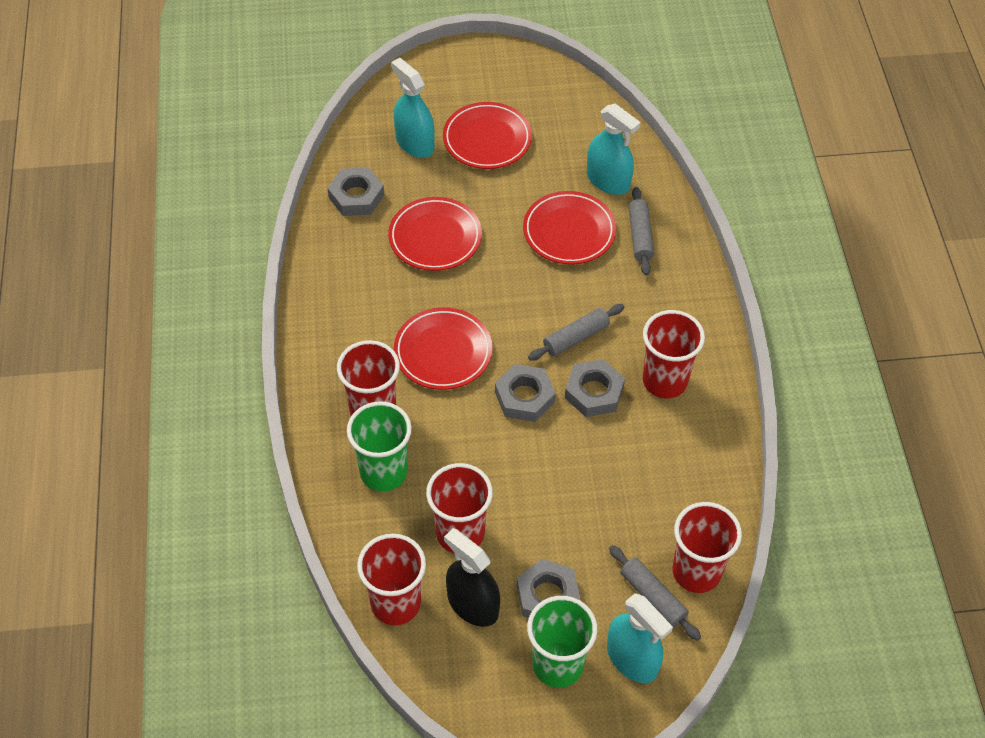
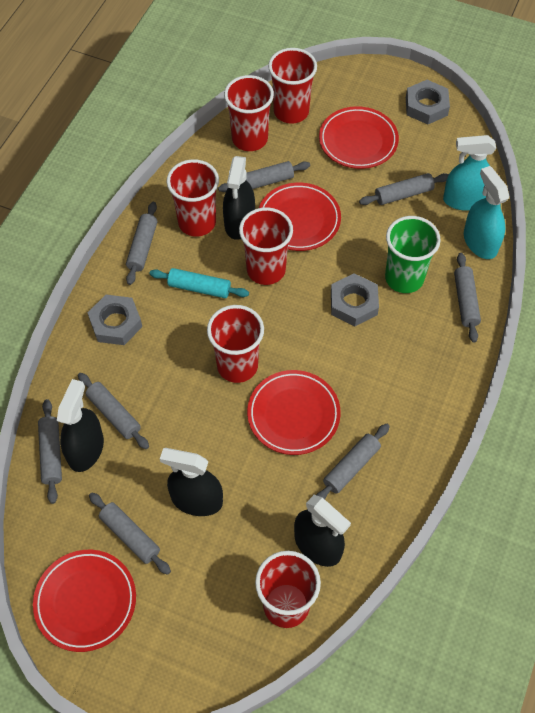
black spray bottle: [444,528,500,627] = 1 -> [57,379,104,472] [160,448,223,516] [223,156,255,240] [294,495,351,567] = 4
green cup: [347,401,412,492] [527,596,598,688] = 2 -> [385,216,441,293] = 1
grey nut: [327,167,384,216] [495,364,556,422] [517,559,581,618] [565,359,625,417] = 4 -> [88,295,142,345] [331,273,379,326] [406,80,450,124] = 3
grey rolling pin: [528,304,624,361] [609,545,701,641] [628,187,654,275] = 3 -> [38,399,62,504] [78,373,149,449] [89,493,171,575] [126,202,157,285] [218,161,310,192] [316,424,390,499] [359,173,449,205] [454,253,481,343] = 8
red cup: [337,340,400,416] [357,534,426,625] [426,463,493,553] [643,310,705,398] [673,502,742,593] = 5 -> [167,159,219,237] [207,305,264,383] [224,75,274,151] [239,207,293,285] [255,551,321,628] [268,48,317,124] = 6
turquoise rolling pin: none = 0 -> [149,268,249,298] = 1
turquoise spray bottle: [391,58,435,158] [587,104,641,195] [607,593,673,683] = 3 -> [443,135,496,211] [464,166,509,259] = 2

